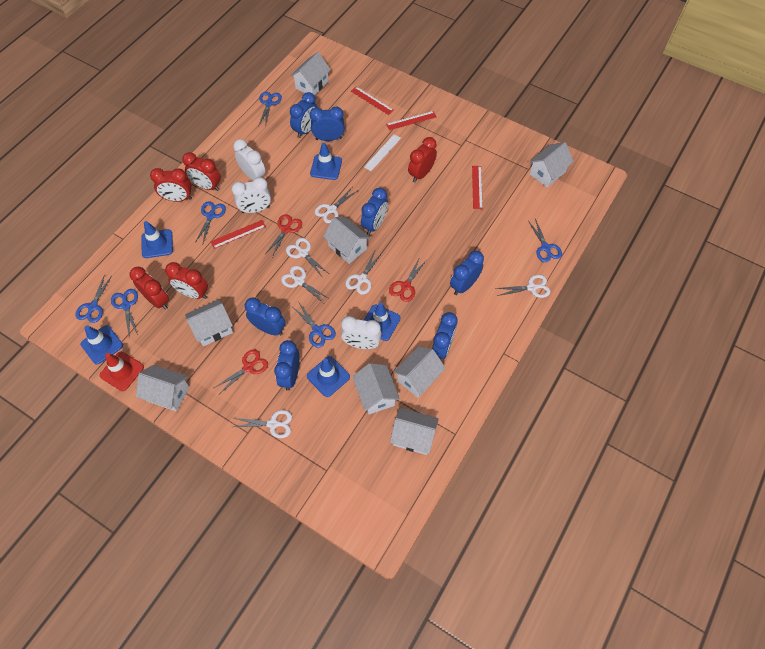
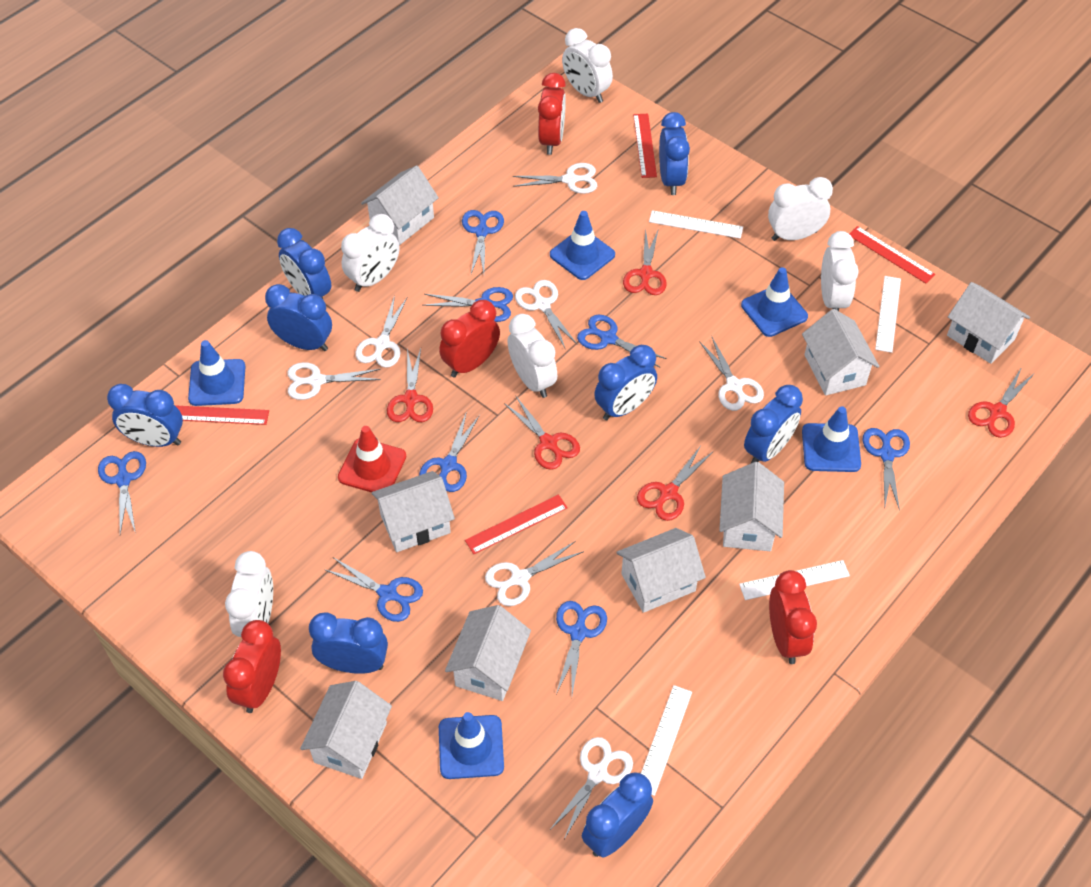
blue clock: [245,298,286,336] [274,340,300,390] [290,92,318,138] [310,107,344,141] [361,188,388,235] [432,312,458,359] [450,251,484,295] = 7 -> [107,384,183,447] [265,284,332,351] [277,228,331,299] [309,612,388,674] [582,772,653,857] [594,345,657,420] [659,112,690,195] [744,385,803,463] = 8
blue scissors: [76,274,112,323] [111,289,138,335] [195,201,226,243] [258,92,282,128] [294,301,336,348] [528,218,562,262] = 6 -> [98,451,146,534] [324,557,423,622] [419,411,480,492] [422,287,513,322] [462,210,504,274] [556,601,607,695] [577,315,667,368] [863,428,910,511] = 8
red clock: [130,267,169,310] [150,168,192,202] [165,262,208,299] [182,152,221,191] [408,137,437,183] = 5 -> [223,620,281,713] [439,300,500,377] [538,73,566,155] [769,570,817,664] = 4
red scissors: [214,350,268,394] [265,214,302,257] [389,257,426,302] = 3 -> [387,348,433,422] [504,396,580,470] [623,228,667,295] [637,446,713,521] [968,367,1035,438] = 5
white clock: [232,177,271,213] [233,139,266,180] [341,316,382,349] = 3 -> [225,551,273,637] [341,214,399,292] [508,314,557,398] [562,28,613,103] [768,177,833,241] [821,231,859,311] = 6
white ruler: [364,134,401,171] = 1 -> [641,685,692,796] [649,210,743,239] [739,560,850,600] [875,276,901,353] = 4
white scissors: [234,410,292,438] [281,266,330,303] [286,238,328,278] [315,188,357,223] [345,251,382,295] [495,275,551,298] = 6 -> [287,362,381,400] [355,295,407,368] [485,541,584,606] [513,163,597,194] [515,280,578,348] [549,737,633,839] [699,337,764,411] = 7

